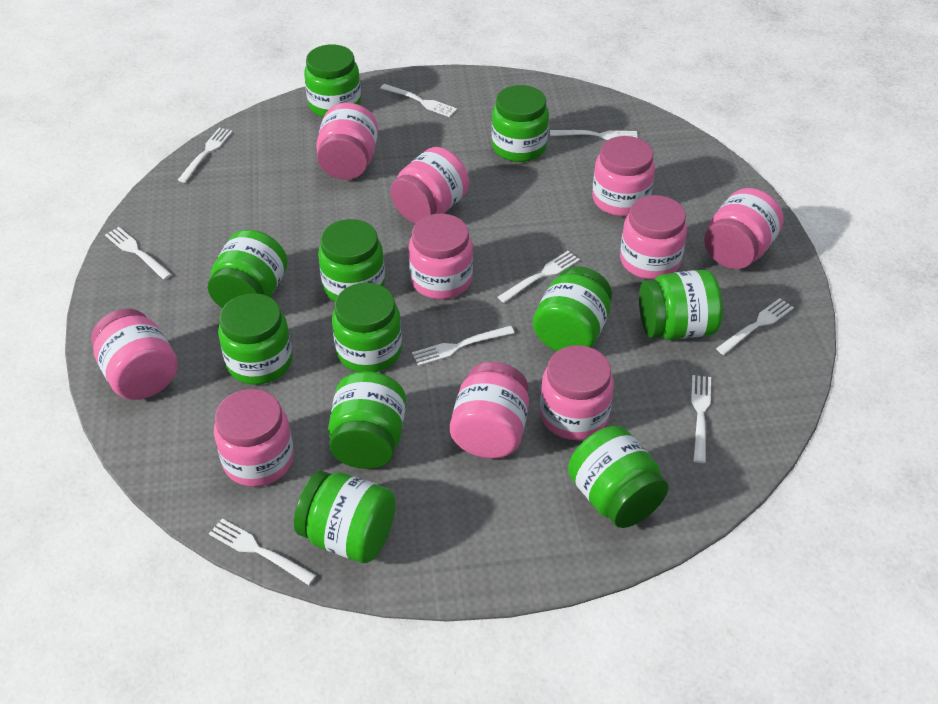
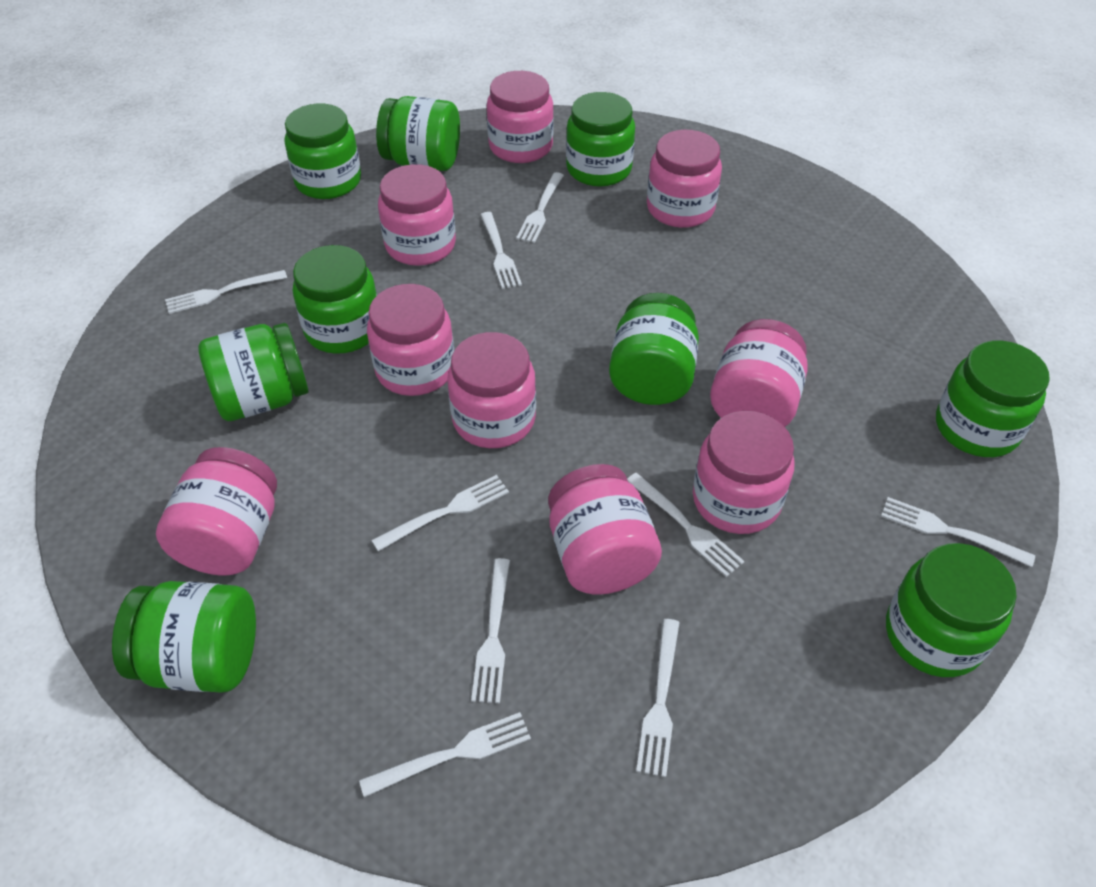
green jar: [208,230,288,308] [218,293,292,385] [294,471,396,563] [304,45,361,117] [318,219,385,301] [328,371,406,469] [332,283,402,372] [492,85,549,162] [533,266,612,351] [568,426,669,528] [639,270,723,340] = 11 -> [112,581,256,692] [198,323,309,421] [284,104,361,199] [293,245,377,354] [376,96,460,171] [566,92,635,187] [609,293,699,405] [886,543,1017,677] [936,341,1050,457] = 9
pink jar: [91,309,178,400] [214,389,294,487] [316,103,378,180] [390,147,469,224] [409,214,473,299] [450,362,529,458] [540,345,614,440] [592,136,655,216] [620,195,687,280] [704,188,784,269] = 10 -> [156,447,277,576] [367,284,454,396] [378,164,456,266] [447,332,536,448] [487,71,554,163] [548,464,662,595] [647,130,722,228] [693,411,795,534] [710,319,808,427] = 9

